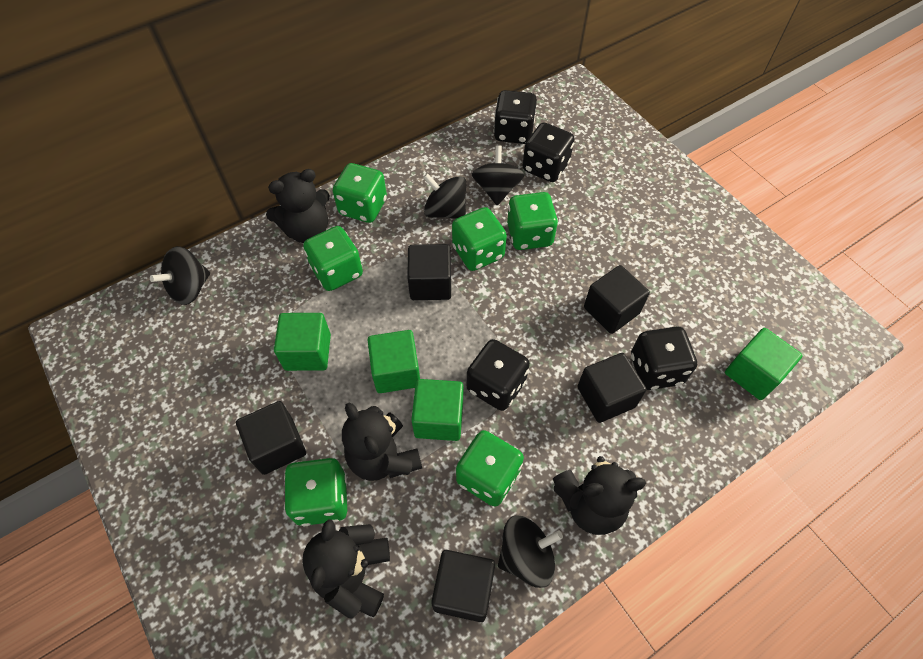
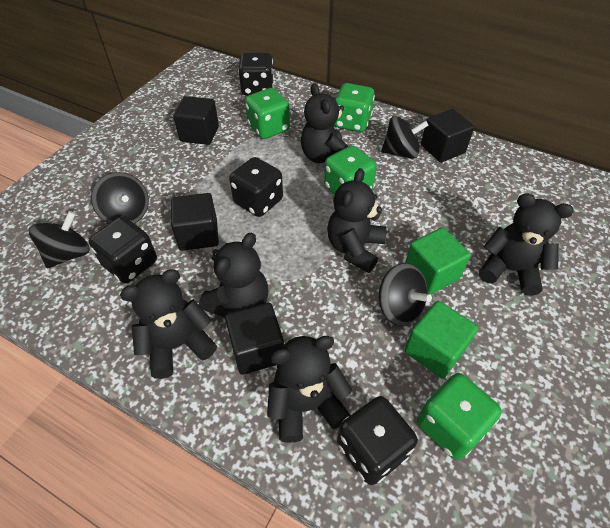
black cube: [236,401,306,475] [407,244,451,300] [431,550,495,622] [578,353,646,423] [584,265,650,334] = 5 -> [171,193,219,251] [173,96,219,145] [225,303,284,375] [421,109,474,163] = 4
black teddy bear: [266,169,330,243] [302,519,390,618] [342,403,422,481] [553,456,646,535] = 4 -> [120,269,217,379] [199,233,268,318] [267,336,352,443] [301,83,348,163] [327,168,387,273] [479,193,574,296] = 6
green cube: [274,313,331,371] [368,330,420,393] [411,379,463,441] [725,328,803,400] = 4 -> [405,227,471,295] [405,301,478,379] = 2
green dice: [284,458,347,526] [303,226,363,291] [333,163,387,223] [452,207,507,271] [456,430,524,506] [507,192,558,250] = 6 -> [245,88,290,139] [324,145,376,195] [334,83,375,132] [417,373,502,460] = 4

